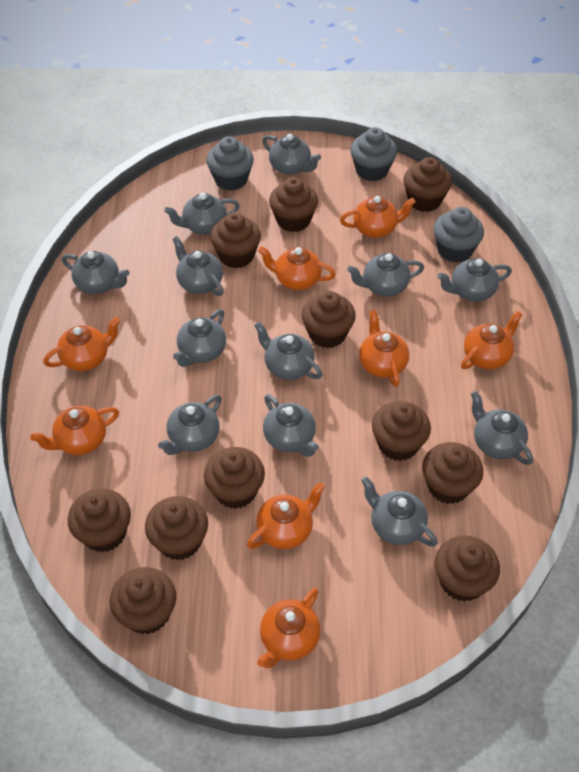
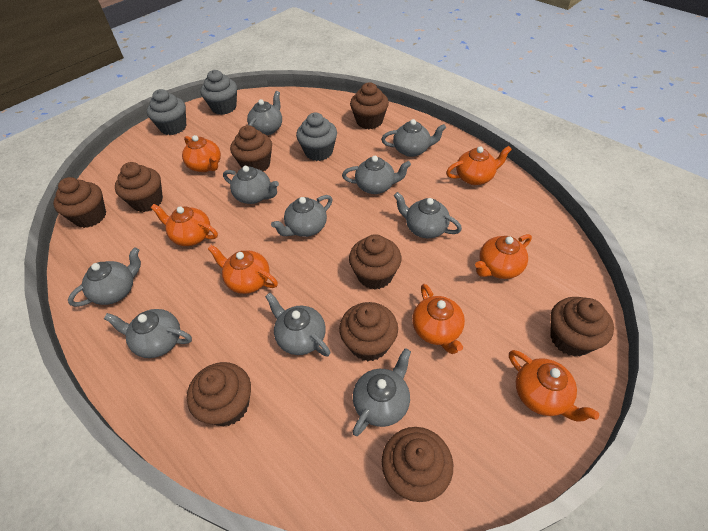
brown cupcake: [68,489,131,552] [110,567,176,634] [145,496,208,560] [204,447,265,509] [210,212,261,268] [269,177,318,232] [302,291,356,348] [372,401,431,461] [404,157,452,212] [422,442,483,504] [435,536,500,602] = 11 -> [53,177,106,228] [115,162,163,212] [187,362,251,427] [230,125,272,171] [339,302,398,361] [349,234,401,289] [350,82,389,129] [382,427,453,502] [550,297,614,357] = 9
grey teapot: [62,251,130,294] [158,394,222,455] [164,193,240,235] [173,236,224,296] [173,309,226,367] [254,322,322,380] [262,134,321,175] [263,394,319,457] [347,253,424,296] [361,476,438,547] [438,258,512,302] [471,391,533,465] = 12 -> [68,247,141,307] [104,309,192,358] [223,166,279,204] [247,91,282,135] [265,293,330,357] [271,195,332,237] [342,156,411,194] [353,348,411,436] [381,119,446,157] [394,192,462,238] = 10
orange teapot: [30,405,119,455] [43,317,120,371] [247,482,325,549] [257,588,321,668] [258,246,336,290] [340,196,416,238] [359,310,409,387] [461,311,523,369] = 8 -> [151,204,218,246] [182,135,221,172] [208,245,278,294] [412,284,465,354] [446,146,512,185] [475,234,532,279] [509,350,599,421] = 7

